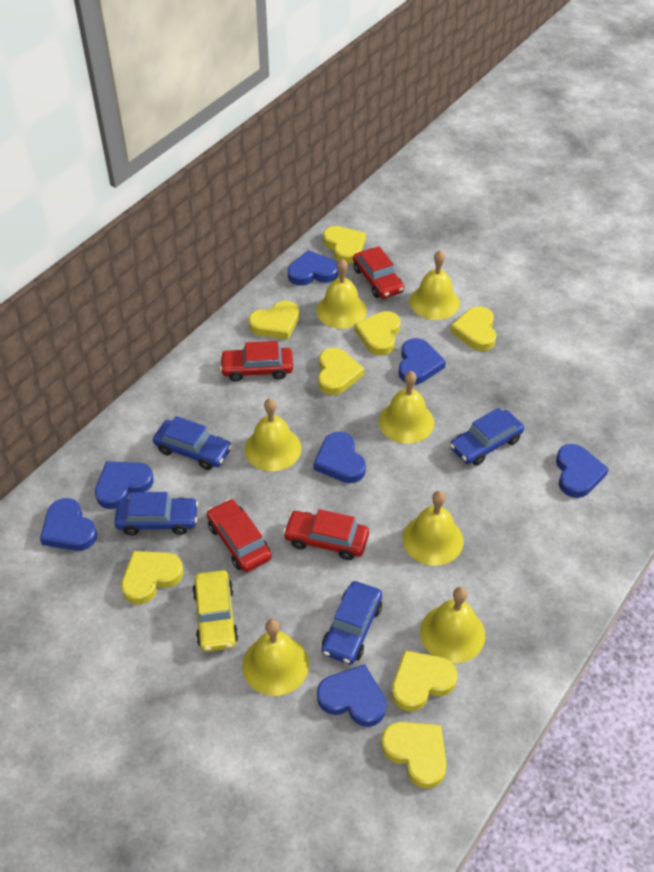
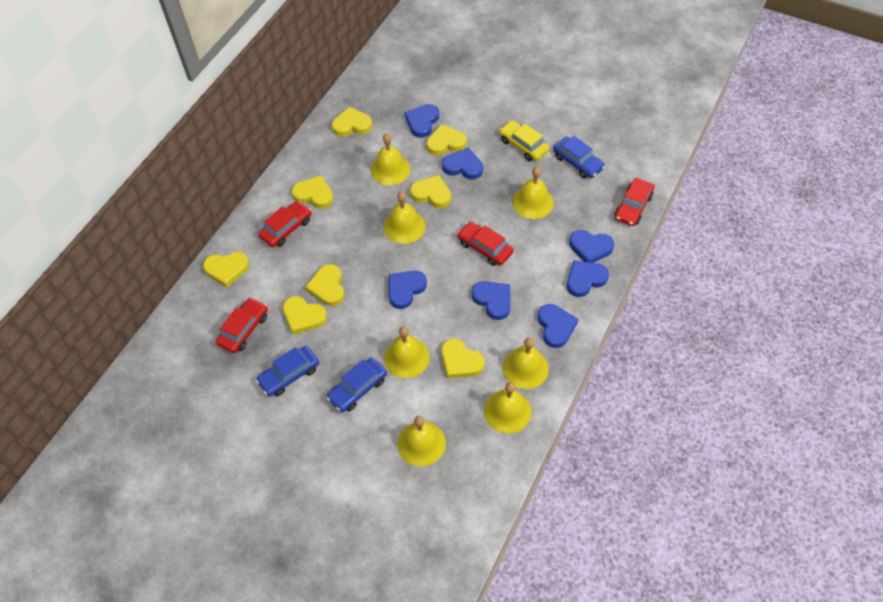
blue car: [114,492,198,536] [153,416,232,470] [322,581,382,665] [450,408,524,466] = 4 -> [256,346,319,397] [326,358,387,412] [553,136,605,179] = 3

